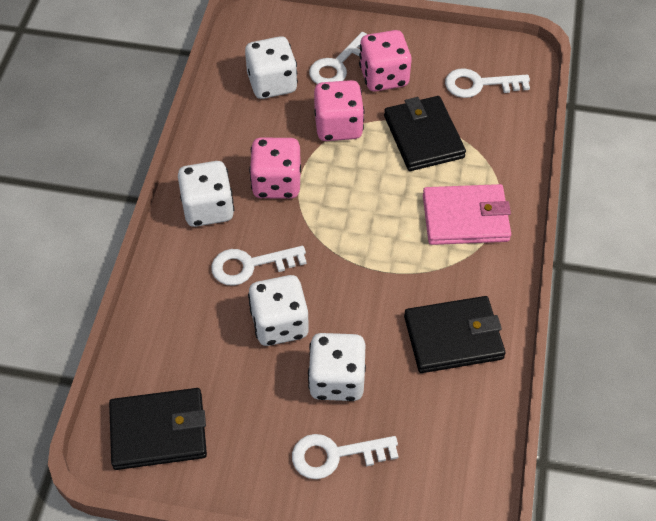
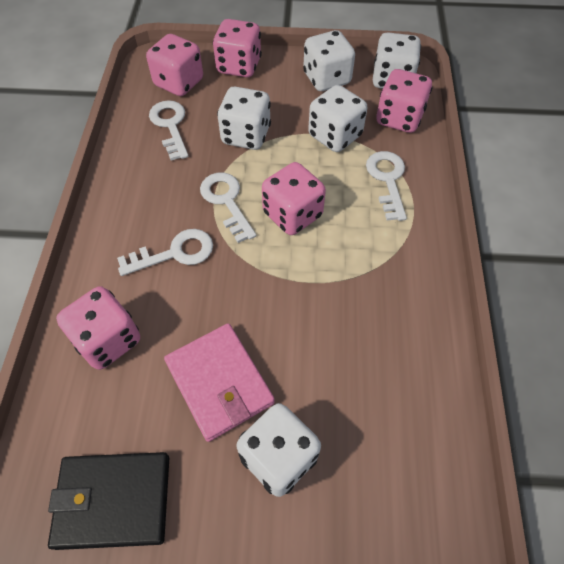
black wallet: [109,388,207,470] [384,96,466,171] [404,296,506,373] = 3 -> [48,452,169,550] = 1
pink dice: [249,138,301,199] [314,80,365,141] [359,30,412,91] = 3 -> [56,286,140,370] [146,34,203,96] [213,19,262,77] [262,162,326,235] [376,69,433,133] = 5
white dice: [178,161,234,227] [245,36,298,99] [248,275,309,346] [308,333,366,401] = 4 -> [217,87,271,150] [237,403,321,497] [303,30,355,91] [308,85,367,152] [373,32,421,89] = 5

